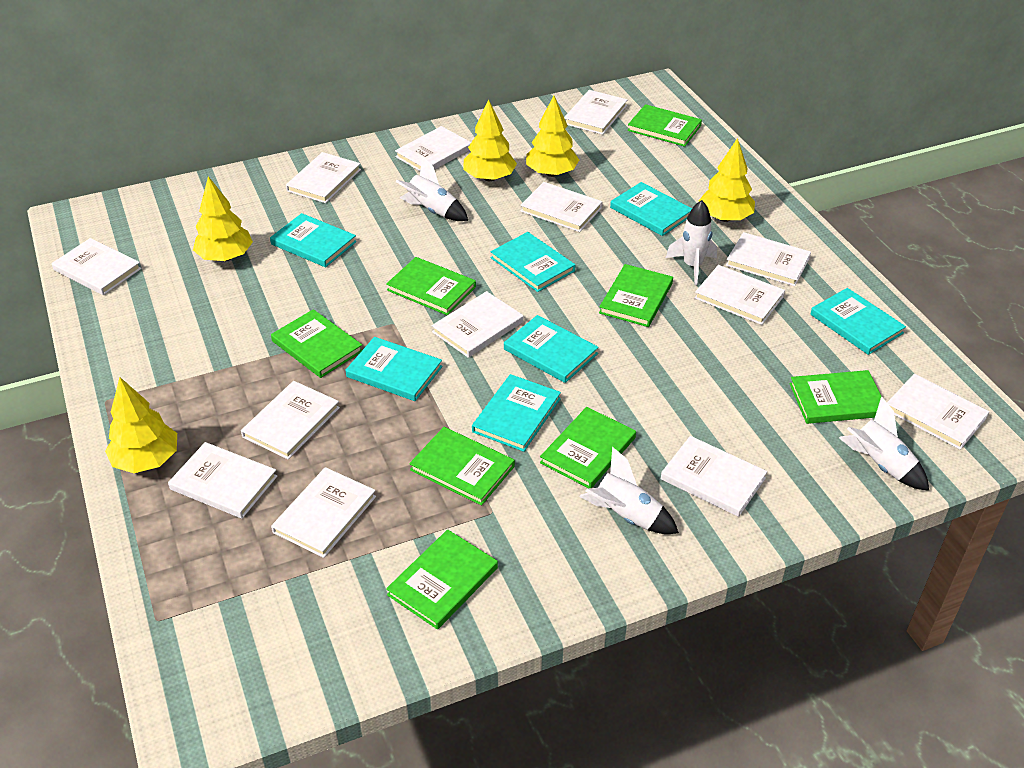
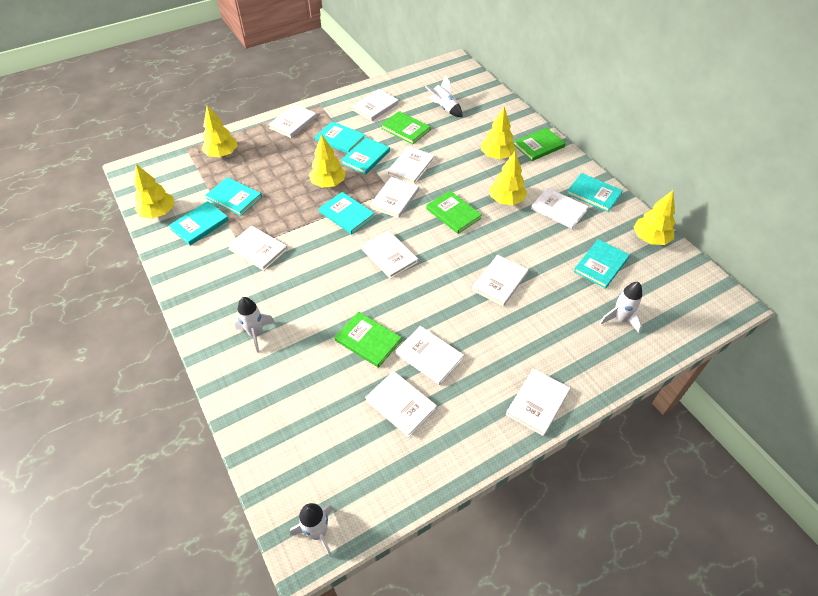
green book: [271,309,362,378] [386,257,476,315] [386,529,498,630] [409,427,515,506] [540,407,636,488] [599,264,673,327] [627,104,702,147] [790,370,881,424] = 8 -> [334,312,402,368] [381,111,431,144] [426,191,482,234] [514,128,566,161] = 4
white book: [52,238,142,295] [168,442,277,518] [241,381,340,459] [271,467,376,558] [286,152,361,203] [395,126,471,171] [432,291,523,358] [520,182,603,232] [564,90,628,135] [661,436,767,517] [694,265,785,325] [726,232,811,286] [887,374,989,450] = 13 -> [227,225,288,271] [268,104,317,138] [352,89,399,121] [361,230,418,279] [365,371,437,437] [370,177,419,218] [387,146,435,184] [396,326,464,385] [472,255,529,306] [506,368,570,436] [531,188,589,229] = 11
yellow tree: [105,377,177,473] [193,176,253,261] [464,99,517,181] [526,96,579,177] [699,138,755,222] = 5 -> [134,164,174,219] [202,105,238,157] [309,134,346,188] [481,107,516,159] [489,152,527,205] [634,190,675,245] = 6

